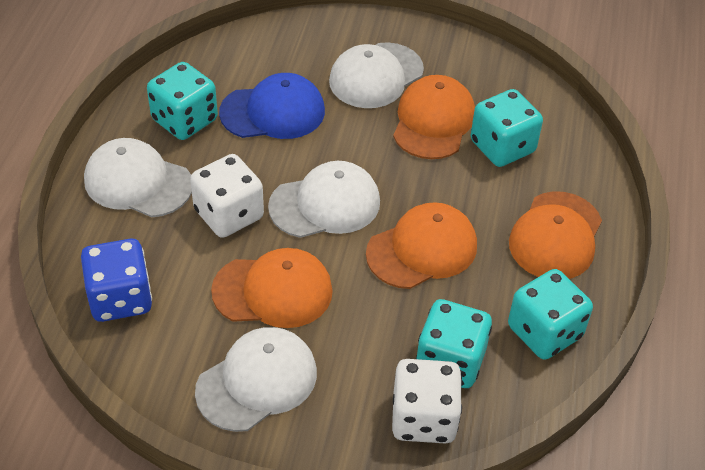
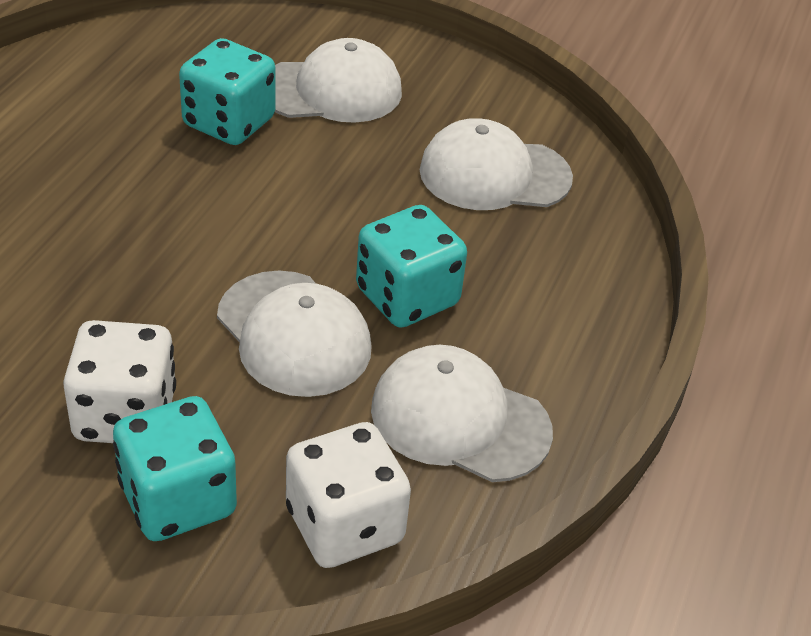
blue cap: [219,73,325,139] = 1 -> none = 0
blue dice: [81,239,152,322] = 1 -> none = 0
orange cap: [211,248,333,328] [366,202,477,289] [393,75,475,159] [509,191,602,279] = 4 -> none = 0
turquoise dice: [147,62,218,140] [416,299,492,388] [471,89,543,167] [508,269,593,360] = 4 -> [113,396,237,541] [179,38,276,145] [356,205,467,328] = 3

